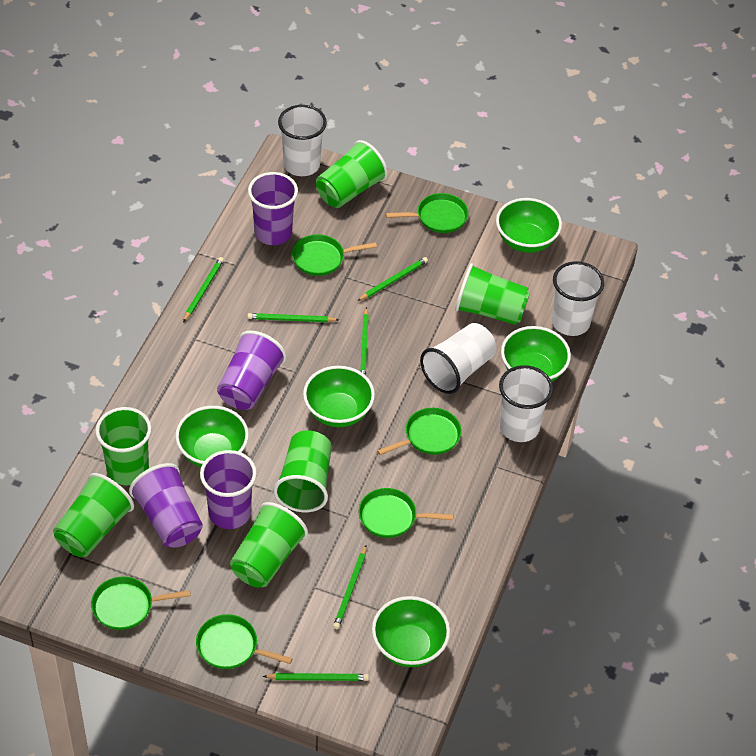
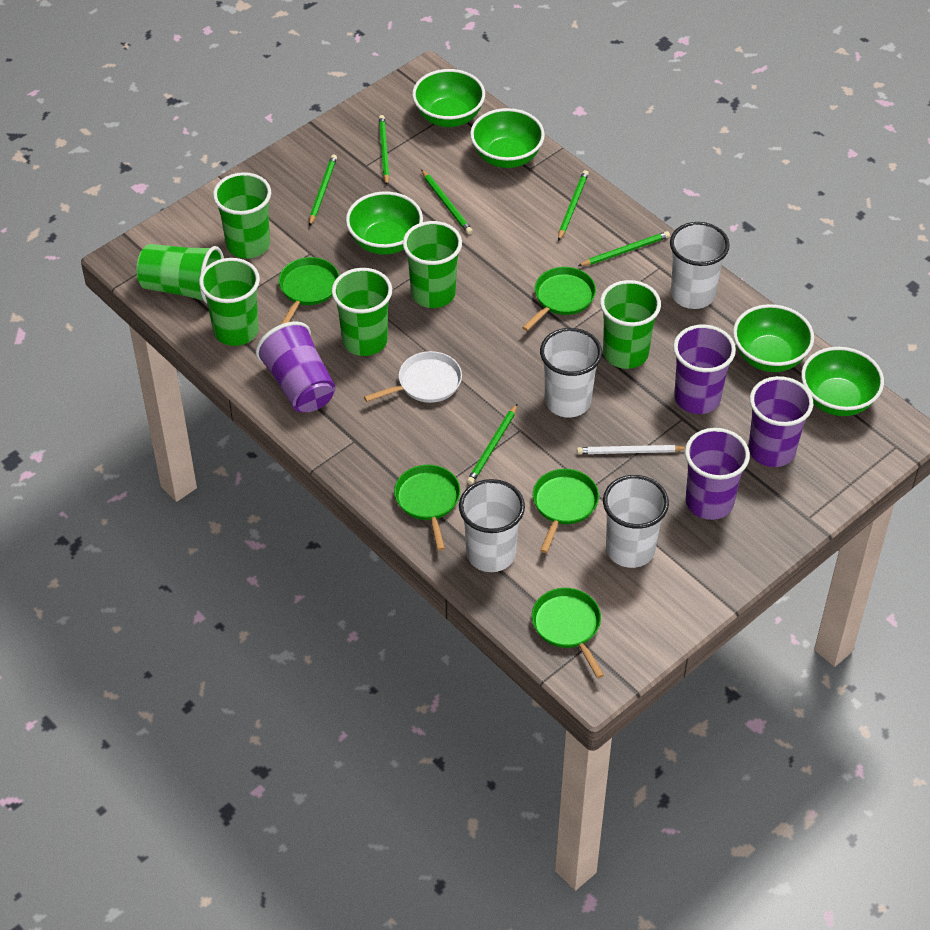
green pan: [91,577,190,630] [196,614,293,669] [292,234,377,276] [359,488,453,538] [377,408,462,455] [386,193,469,233] = 6 -> [279,257,339,325] [394,465,461,551] [522,267,596,331] [532,588,604,678] [533,469,599,553] = 5
white pan: none = 0 -> [364,351,462,403] = 1
white pencil: none = 0 -> [577,445,685,454] = 1

